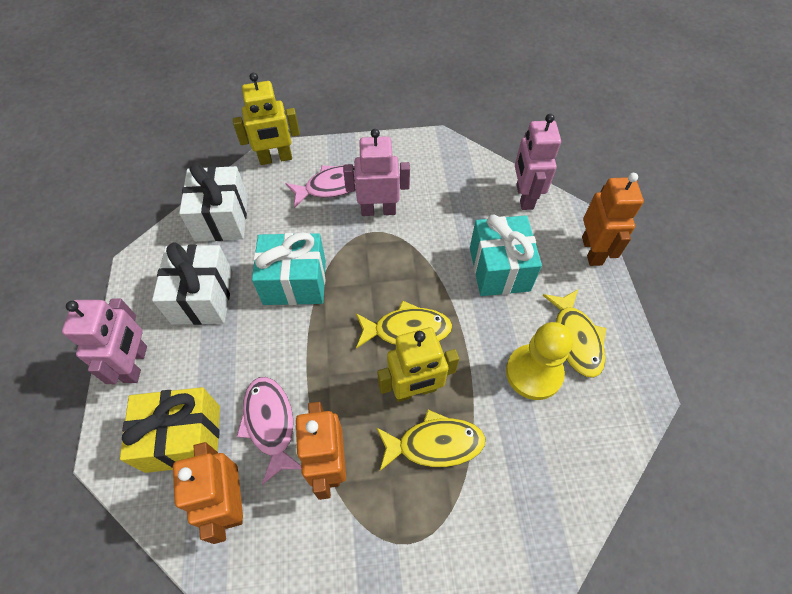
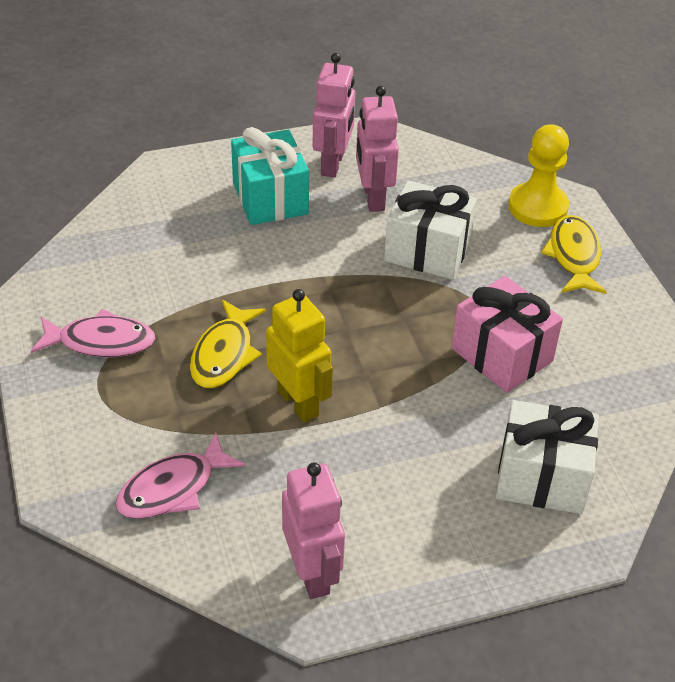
orange robot: [173,442,243,544] [295,402,346,500] [582,173,644,266] = 3 -> none = 0
pink gift: none = 0 -> [451,276,563,393] = 1
turquoise gift: [252,232,326,305] [470,215,542,296] = 2 -> [231,127,309,225] = 1
yellow fish: [356,301,452,348] [376,410,486,471] [542,289,606,378] = 3 -> [190,299,266,388] [541,215,607,294] = 2
yellow gift: [120,387,220,473] = 1 -> none = 0
yellow robot: [233,73,300,165] [377,327,459,402] = 2 -> [266,289,333,423] = 1

